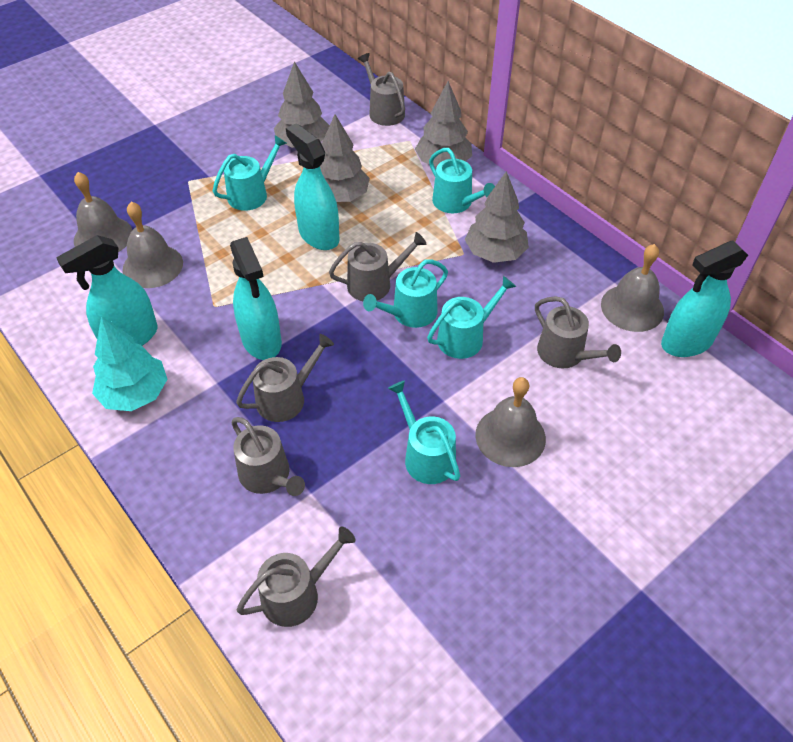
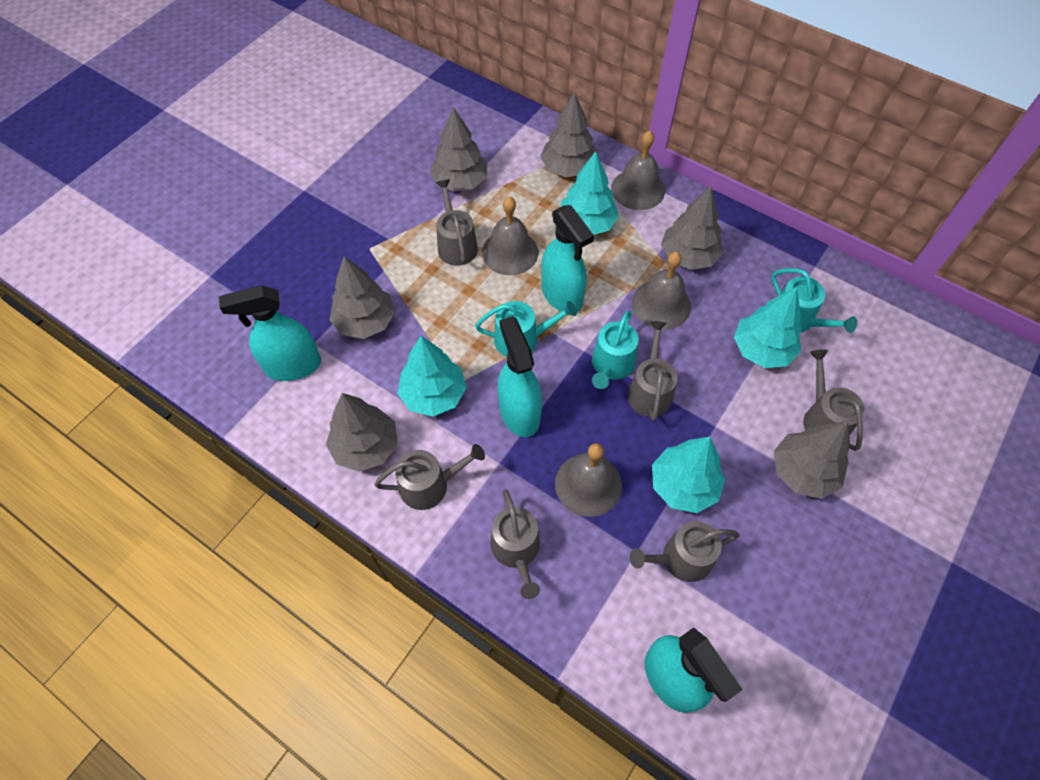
grey tree: [274,61,330,148] [320,114,370,202] [415,81,472,167] [465,171,529,263] = 4 -> [326,393,398,472] [330,256,395,339] [430,107,487,192] [540,92,597,177] [661,186,723,270] [774,421,850,499] = 6
turquoise tree: [92,317,168,411] = 1 -> [397,336,467,416] [560,151,619,235] [652,437,725,513] [734,287,802,368] = 4
turquoise watering can: [213,135,287,211] [363,259,448,328] [388,381,460,484] [427,276,516,359] [429,148,495,213] = 5 -> [475,301,577,357] [592,310,639,389] [772,268,857,333] = 3

